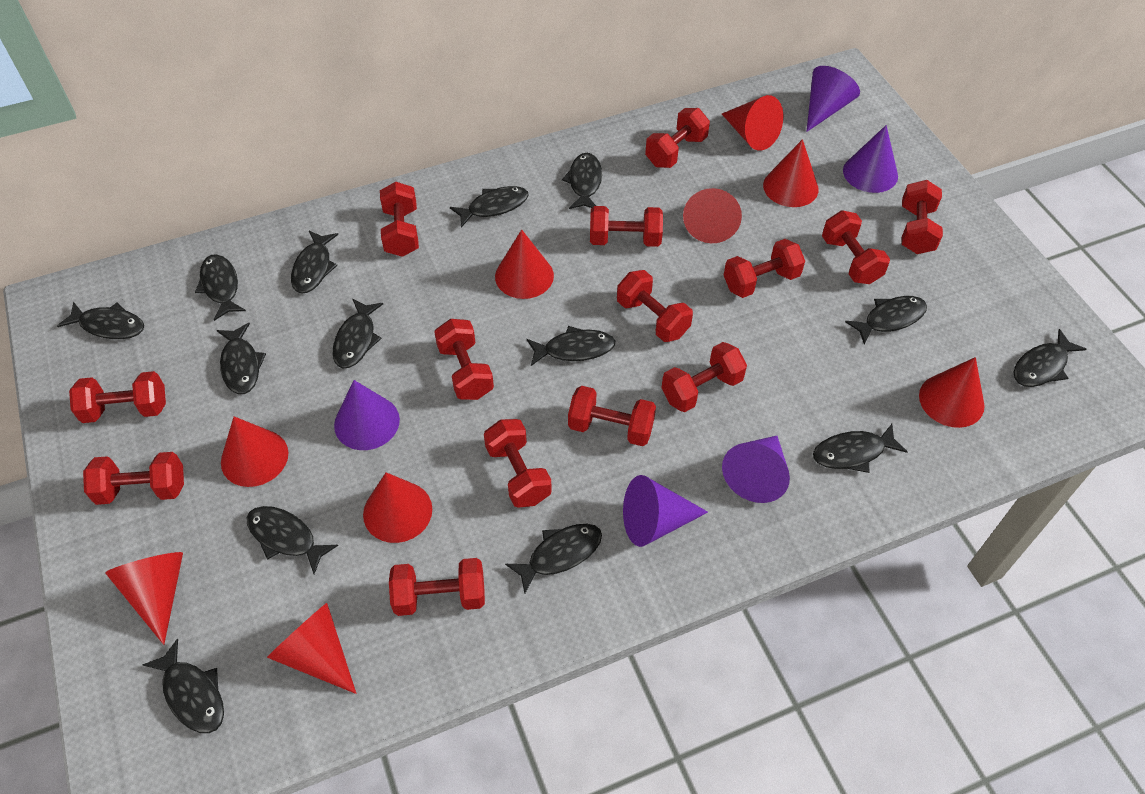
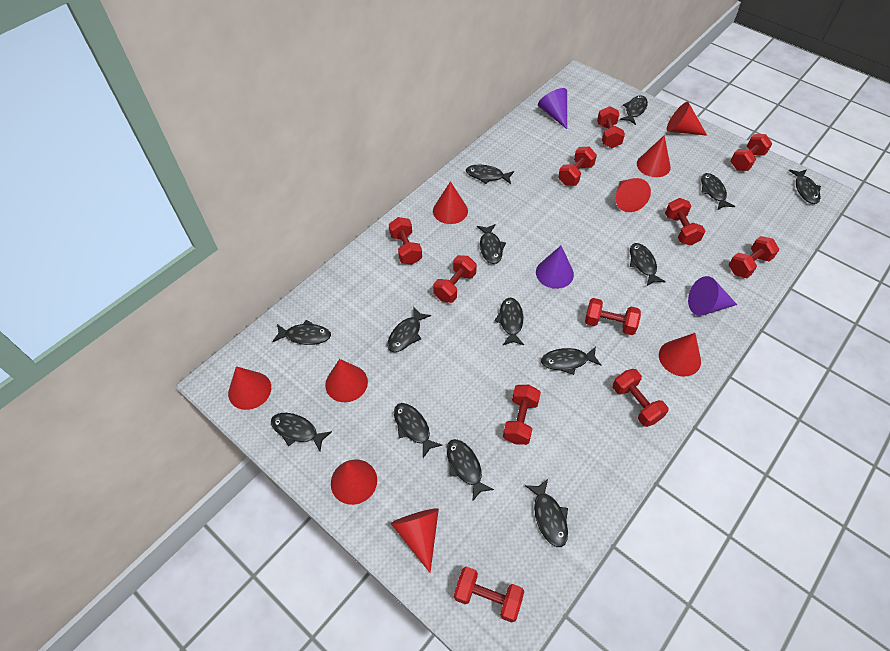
purple cone: [334,380,400,450] [623,475,708,547] [722,436,790,503] [806,66,860,132] [843,125,898,193] = 5 -> [536,246,574,289] [538,88,567,129] [688,276,737,316] = 3
red dumbbell: [69,371,166,423] [83,452,184,505] [380,182,419,257] [389,558,485,616] [434,319,494,400] [484,419,552,508] [568,386,656,446] [590,206,663,247] [617,270,693,342] [645,108,710,168] [661,342,747,412] [724,239,805,298] [822,210,890,284] [902,180,943,254] = 14 -> [389,217,422,265] [433,255,477,303] [454,566,524,623] [503,385,541,445] [558,147,597,186] [585,298,641,335] [597,106,625,148] [612,369,669,427] [665,198,705,245] [729,236,779,278] [731,134,772,171] = 11

